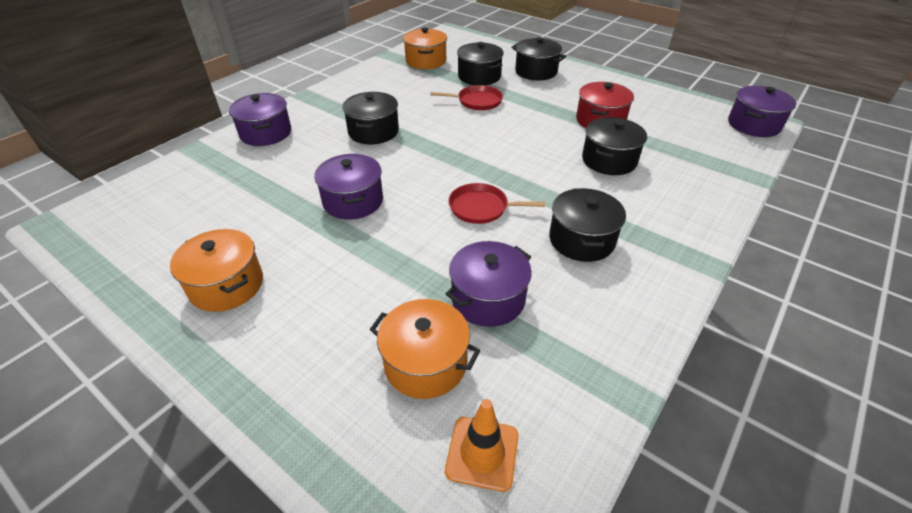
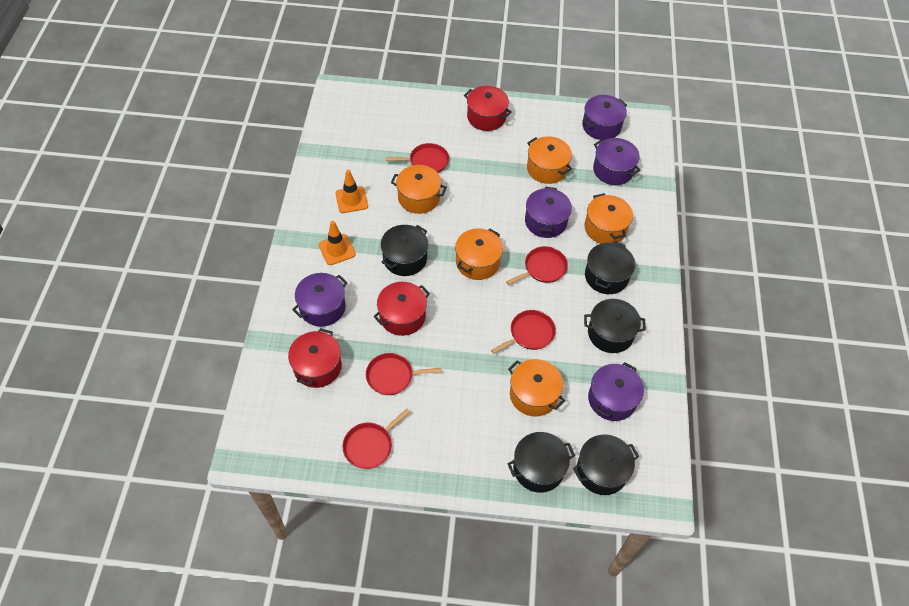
orange pot: [170,229,263,312] [370,299,480,399] [403,27,447,69] = 3 -> [391,165,447,214] [455,228,503,280] [508,359,565,417] [527,136,572,184] [584,193,633,244] = 5
orange traffic cone: [445,399,519,492] = 1 -> [318,221,356,265] [335,170,368,213] = 2
purple pot: [229,93,291,146] [314,154,383,220] [446,241,532,327] [728,86,796,137] = 4 -> [292,273,348,327] [525,187,572,238] [582,95,627,140] [588,362,644,421] [593,138,641,185] = 5
red pan: [431,85,503,110] [448,183,545,224] = 2 -> [342,409,410,469] [366,353,441,395] [385,143,449,173] [491,310,556,354] [506,246,568,285] = 5
red pot: [576,82,634,128] = 1 -> [288,328,342,388] [373,282,430,336] [464,86,512,131] = 3

